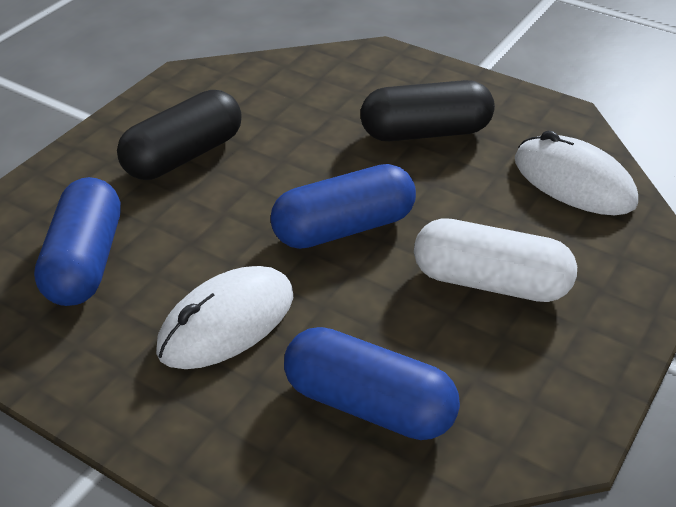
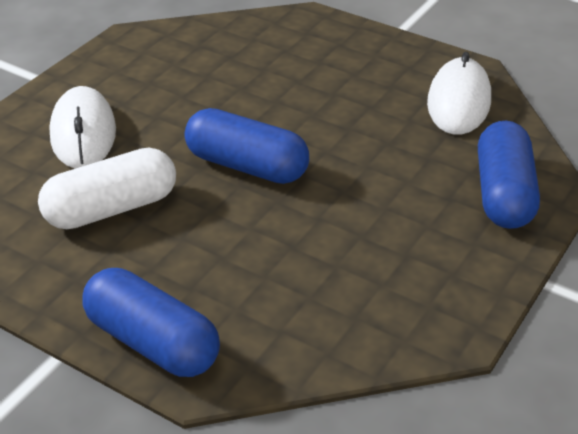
black capsule: [117,90,242,180] [361,80,495,141] = 2 -> none = 0

